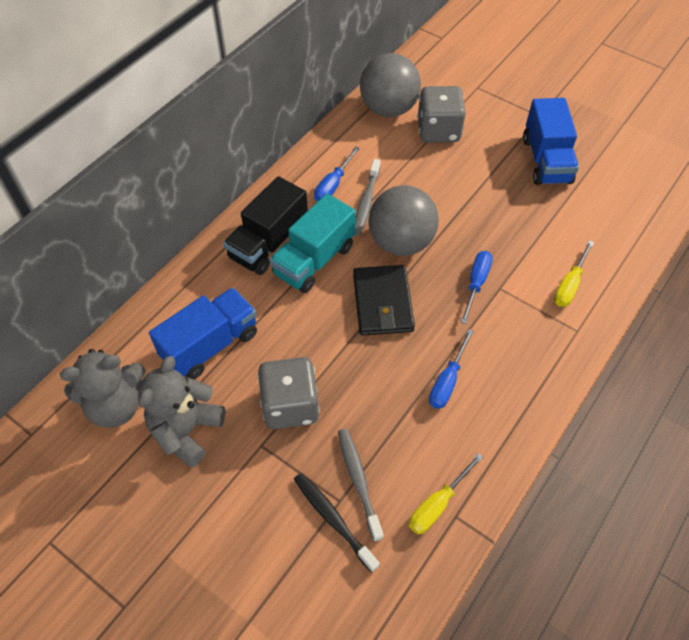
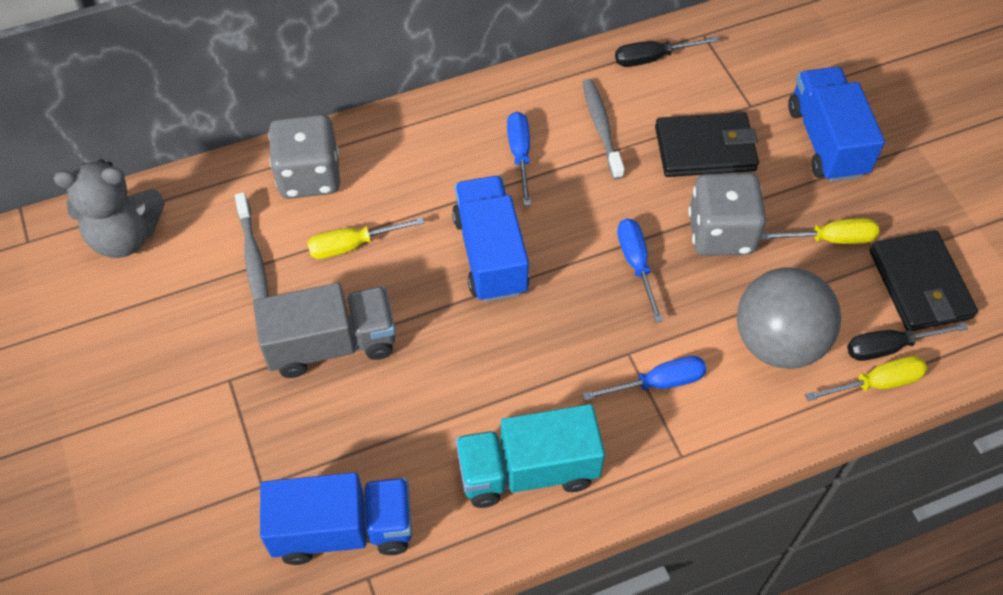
black screwdriver: none = 0 -> [615,36,719,67] [847,323,968,361] = 2
black toothbrush: [294,473,380,573] = 1 -> none = 0
black truck: [223,176,308,275] = 1 -> none = 0
black wallet: [353,265,415,335] = 1 -> [655,112,759,177] [869,230,978,331] = 2
blue truck: [149,288,257,379] [523,98,579,185] = 2 -> [260,472,412,565] [452,176,529,302] [788,67,885,182] = 3
grey ball: [360,53,421,117] [369,185,439,256] = 2 -> [737,267,841,369] = 1
grey teddy bear: [60,349,145,428] [138,356,226,467] = 2 -> [53,159,165,258] = 1
grey truck: none = 0 -> [253,283,396,378] = 1
yellow screwdriver: [409,453,483,534] [554,240,594,307] = 2 -> [307,217,424,259] [761,218,879,244] [805,356,927,401] = 3

